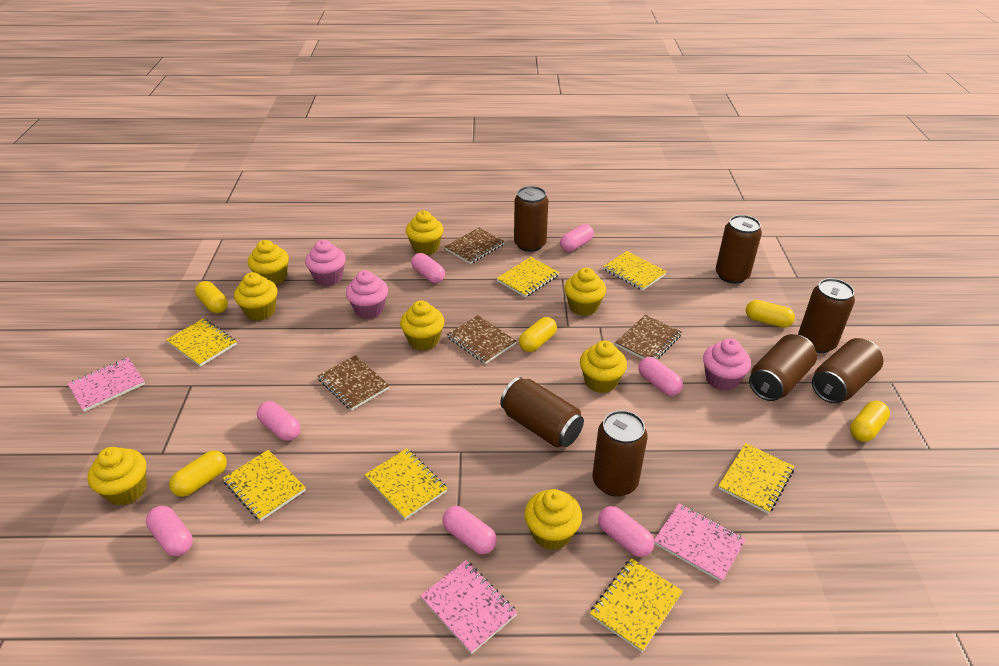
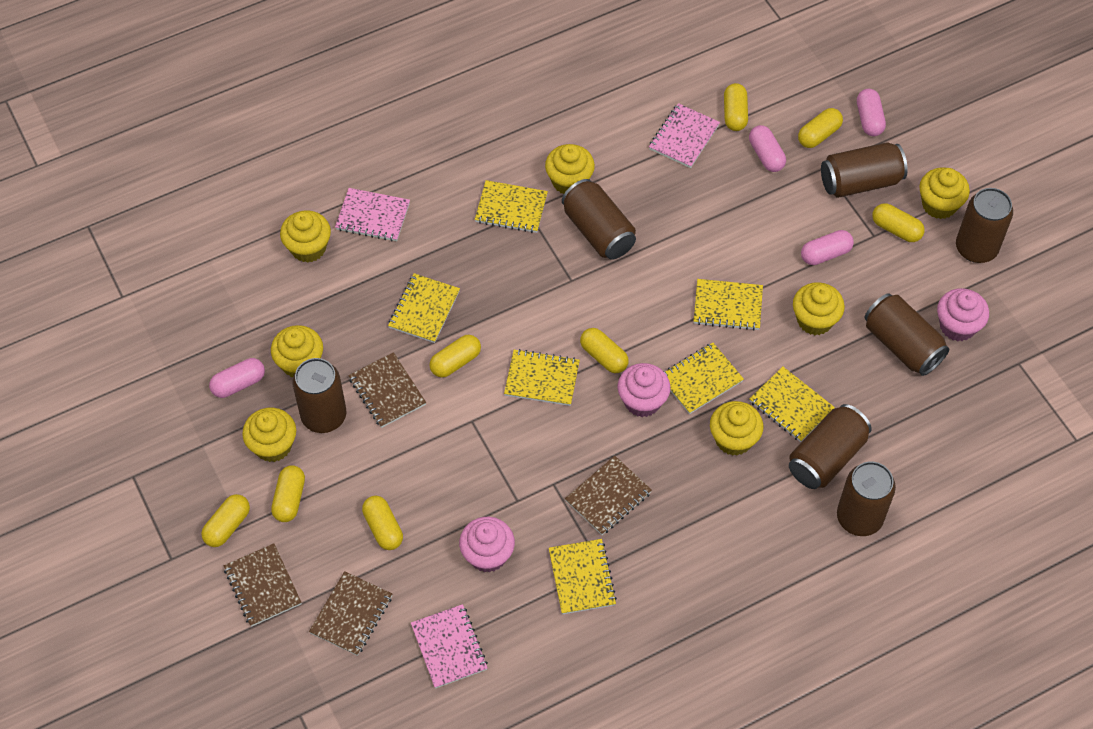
pink capsule: [146,506,193,556] [257,401,301,441] [411,253,445,283] [442,506,497,554] [560,224,594,252] [598,506,654,557] [638,357,683,396] = 7 -> [209,358,265,398] [749,125,786,172] [801,230,854,265] [857,89,886,136] = 4
yellow capsule: [169,450,227,497] [195,281,228,313] [519,317,557,352] [746,300,795,328] [850,401,890,442] = 5 -> [201,494,250,547] [271,465,305,522] [362,496,403,550] [429,335,481,378] [580,328,629,373] [724,83,748,131] [798,108,843,148] [872,203,925,242] = 8
yellow cupcake: [88,447,147,505] [234,272,277,321] [248,240,289,285] [400,300,445,350] [406,211,444,255] [524,489,582,550] [564,268,606,316] [580,341,627,393] = 8 -> [242,408,296,462] [271,325,323,377] [280,210,331,263] [545,144,595,194] [710,401,763,456] [793,282,845,335] [919,168,970,219] = 7

